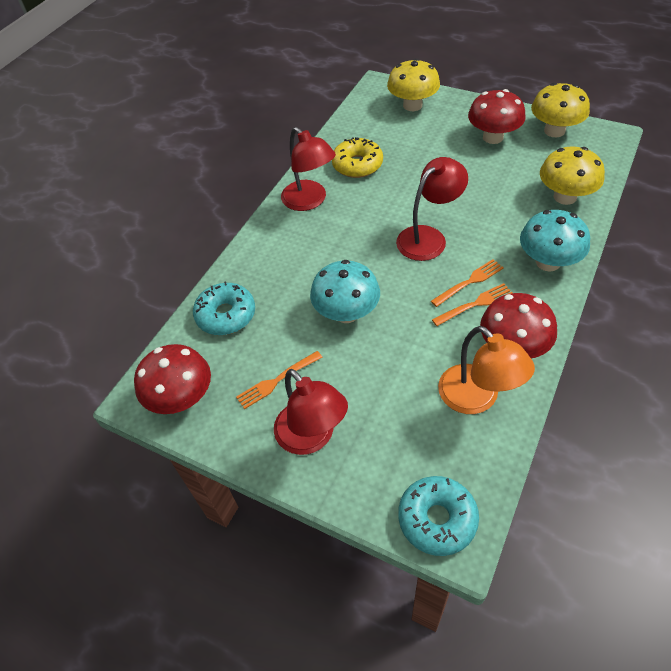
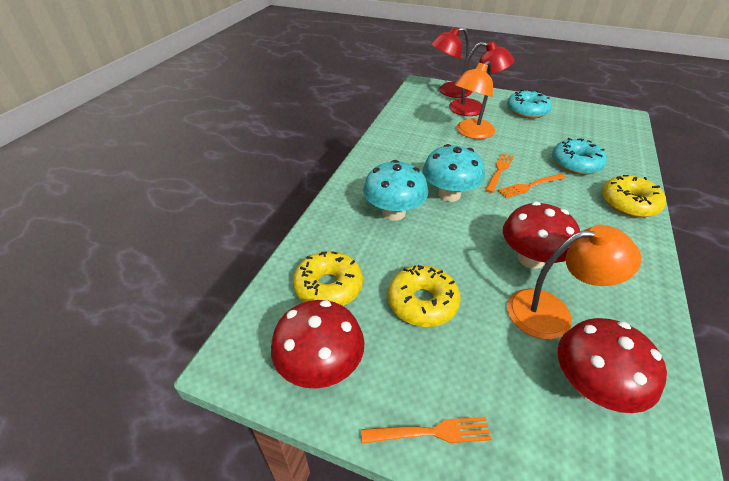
orange lamp: [438,326,535,414] = 1 -> [454,61,495,139] [507,225,641,340] = 2
red lamp: [274,369,348,455] [281,127,336,211] [396,157,468,261] = 3 -> [431,27,473,98] [449,41,515,116] = 2
yellow donut: [332,137,383,178] = 1 -> [293,251,363,306] [388,265,461,327] [602,175,666,217] = 3
yellow mushroom: [387,58,440,111] [531,83,590,137] [540,147,605,205] = 3 -> none = 0

